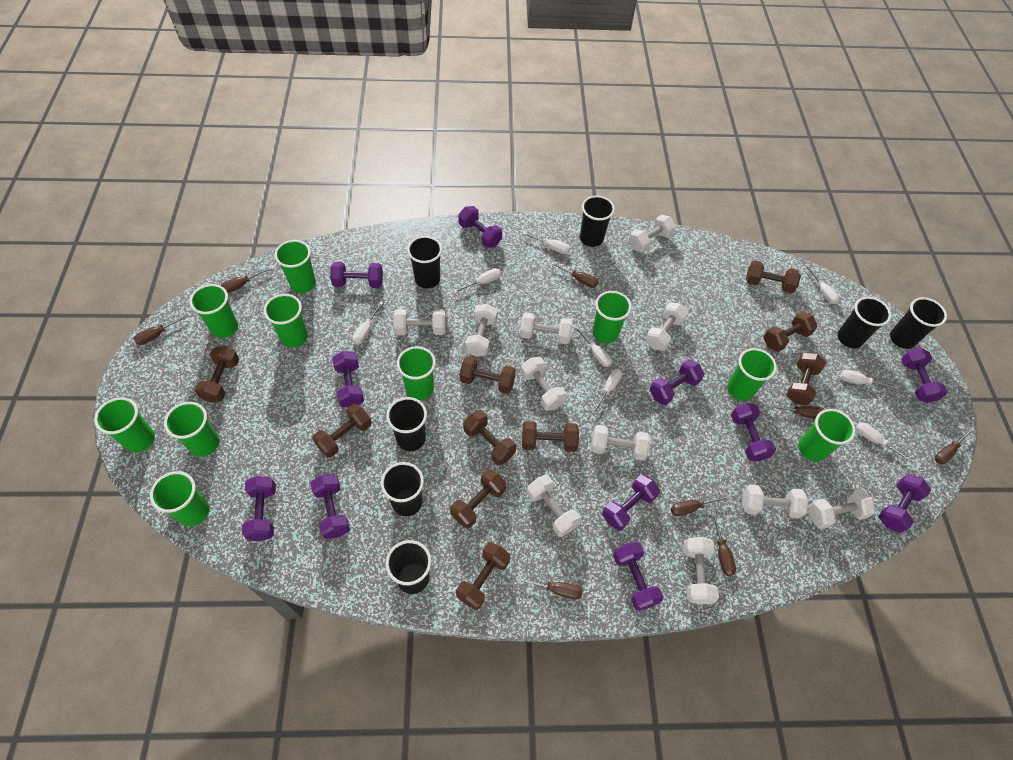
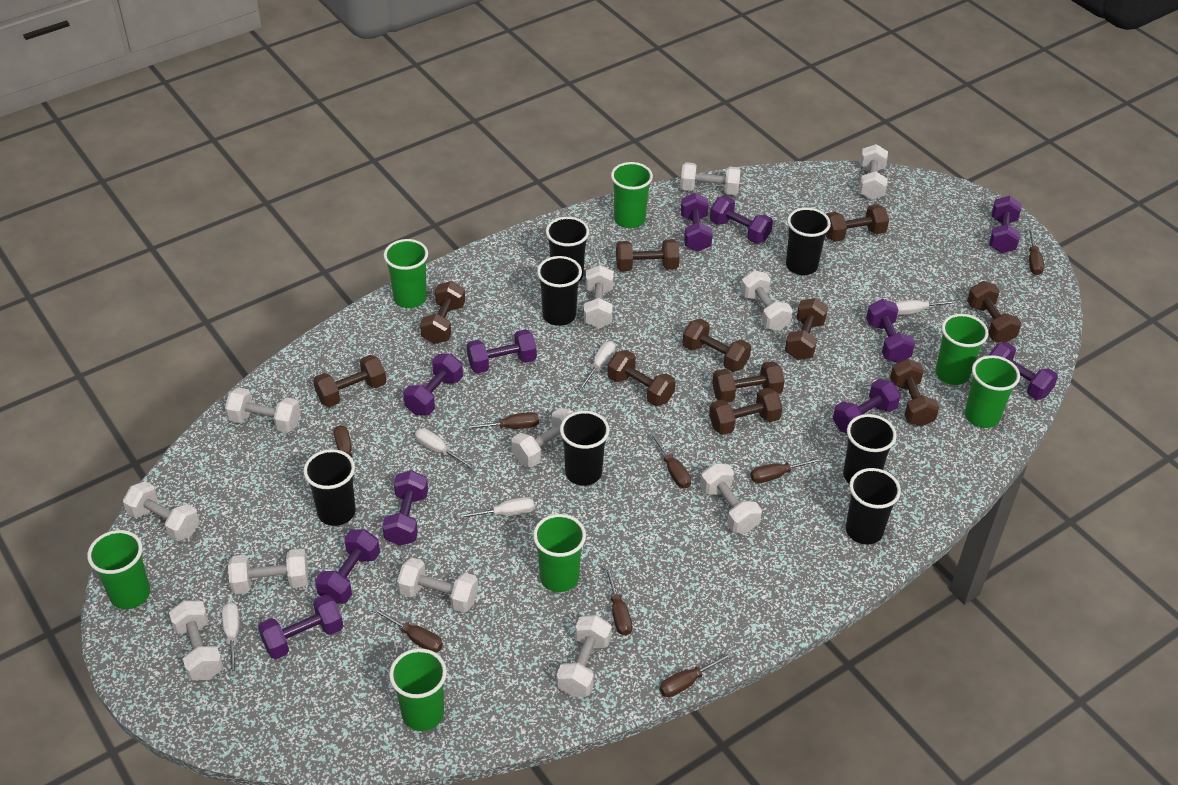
brown dumbbell: [195,346,239,403] [312,404,372,458] [450,469,506,528] [456,542,510,610] [460,356,516,394] [463,410,516,465] [522,421,579,452] [746,260,801,293] [763,311,817,352] [786,352,826,405] = 10 -> [313,355,386,407] [420,281,465,344] [607,350,676,406] [616,239,680,271] [682,319,751,372] [709,388,783,435] [712,361,784,402] [785,298,828,360] [826,205,889,242] [890,359,939,427] [967,281,1022,343] = 11
green cup: [94,397,155,452] [150,471,209,526] [164,402,219,457] [189,284,238,338] [264,294,308,348] [274,240,316,293] [397,346,436,400] [593,291,632,343] [727,348,777,401] [799,409,856,462] = 10 -> [87,530,150,609] [384,239,428,308] [389,648,447,731] [533,514,586,592] [611,162,653,228] [935,314,988,385] [965,355,1020,428] = 7
white dumbbell: [393,309,446,335] [465,304,498,357] [520,312,573,344] [520,357,567,411] [527,475,581,537] [591,425,651,461] [629,215,676,253] [645,302,688,351] [683,537,719,605] [742,485,809,519] [808,490,875,529] = 11 -> [123,481,199,541] [169,600,223,680] [225,388,301,433] [228,549,308,594] [397,558,478,613] [511,408,574,467] [557,615,612,697] [584,265,614,328] [680,162,741,195] [700,463,762,533] [740,270,793,331] [859,144,888,200] = 12
white screwdriver: [352,301,383,345] [454,268,501,293] [523,232,570,254] [574,326,612,367] [592,369,622,414] [805,264,840,304] [840,370,898,390] [856,422,913,462] = 8 -> [222,602,239,676] [415,428,476,470] [456,497,534,519] [578,341,615,391] [895,300,959,315] = 5

